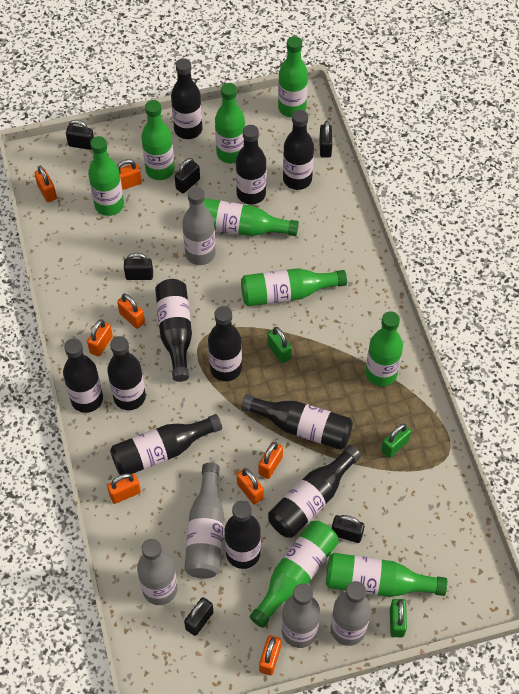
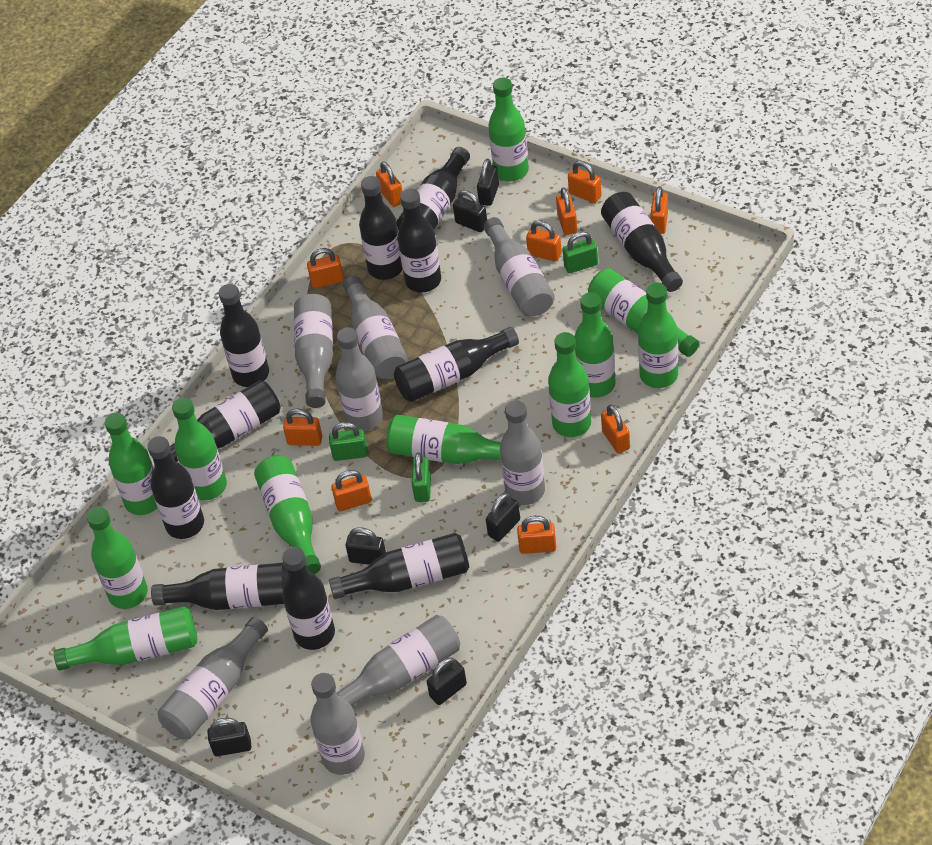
green bottle: [88,136,124,216] [141,100,175,180] [204,198,299,236] [215,83,245,164] [241,268,347,306] [250,521,339,628] [278,36,308,118] [326,553,447,597] [366,312,403,387] = 9 -> [54,606,198,671] [87,507,148,609] [105,413,157,515] [172,397,227,500] [254,456,321,574] [386,415,501,464] [488,77,529,181] [548,332,591,437] [574,292,616,398] [588,269,699,357] [638,283,678,388] = 11
grey bottle: [137,539,177,605] [182,187,215,265] [184,463,224,579] [282,584,320,648] [331,581,371,646] = 5 -> [158,617,268,739] [294,294,333,408] [310,673,365,775] [336,327,383,431] [337,615,460,706] [343,276,408,379] [484,217,555,316] [500,400,545,505] = 8
orange padlock: [34,166,57,202] [87,319,113,357] [107,473,141,504] [117,159,142,190] [117,293,145,329] [237,468,264,505] [259,442,283,479] [259,635,281,675] = 8 -> [283,409,322,446] [307,248,344,288] [331,470,372,511] [376,161,403,207] [517,516,556,554] [526,221,562,262] [556,188,577,235] [568,161,602,203] [601,405,630,453] [650,186,668,234] = 10

